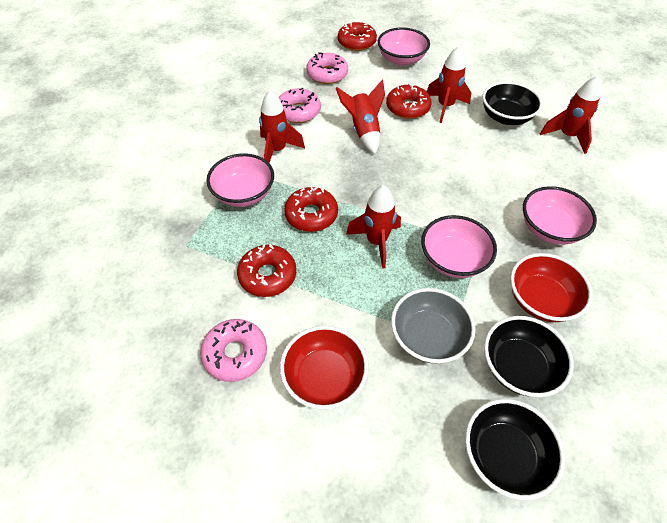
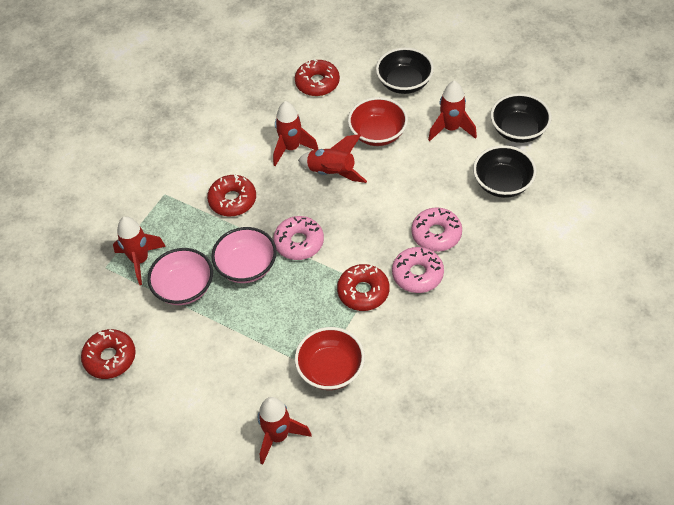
grey bowl: [391,288,476,363] = 1 -> none = 0
pink bowl: [206,153,274,207] [378,28,430,66] [421,215,497,278] [523,186,597,245] = 4 -> [147,248,213,305] [211,227,277,283] = 2

